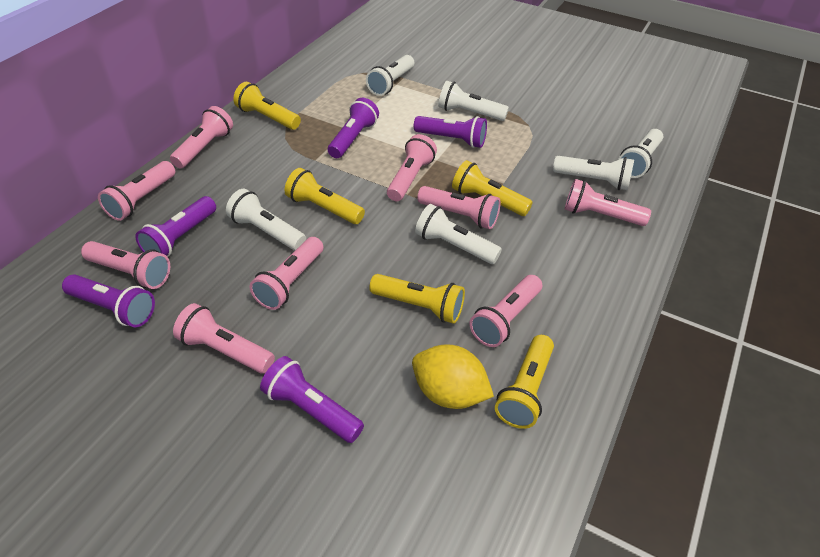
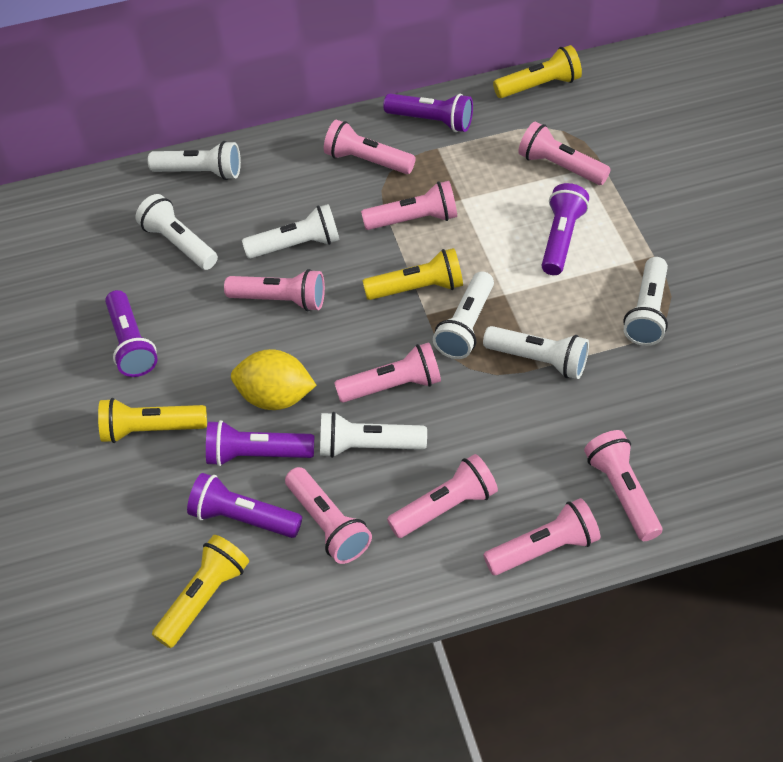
white flashlight: [226,189,306,251] [366,55,414,96] [415,204,502,264] [438,81,509,121] [553,156,634,190] [618,129,663,178] = 6 -> [135,194,218,270] [148,141,241,180] [242,204,339,259] [320,412,427,458] [433,271,494,359] [483,326,589,379] [623,257,668,346] = 7
yellow flashlight: [233,82,301,130] [285,168,365,224] [369,274,465,324] [452,160,533,216] [495,335,554,429] = 5 -> [98,398,207,443] [152,535,249,648] [363,248,463,300] [493,45,582,98] = 4

